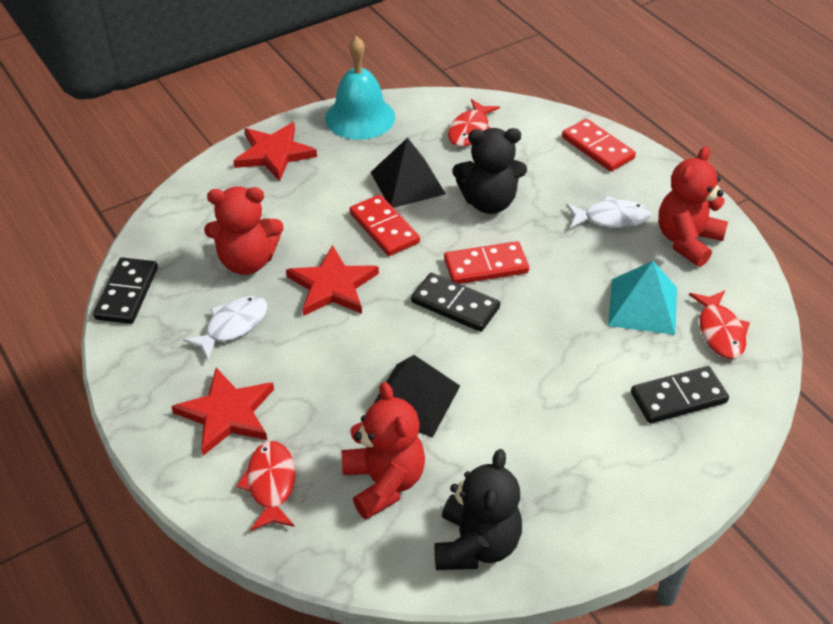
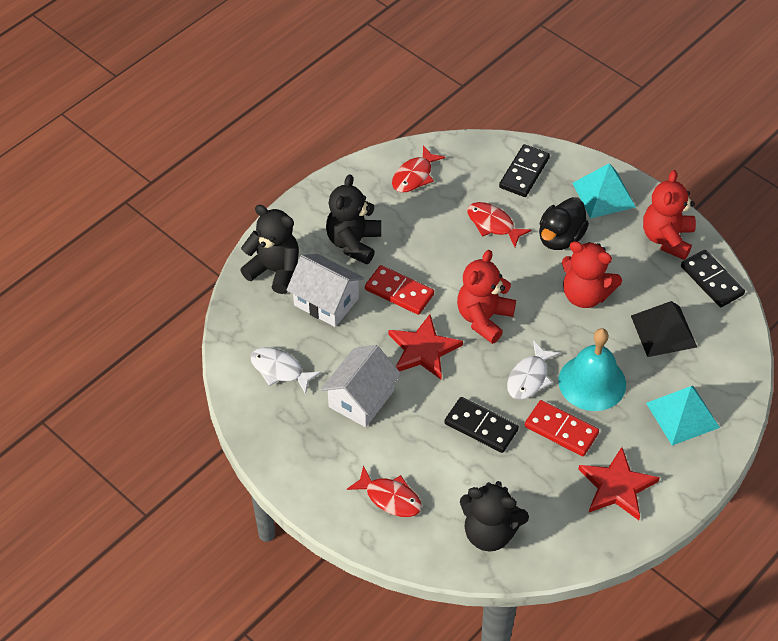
black duck: none = 0 -> [539,197,589,250] = 1
black pyramid: [371,137,446,208] [373,355,460,438] = 2 -> [631,301,697,357] = 1
black teddy bear: [435,449,522,570] [453,128,527,214] = 2 -> [240,205,299,294] [326,174,381,265] [460,481,529,552] = 3
red domino: [349,195,420,256] [444,241,529,284] [562,119,636,172] = 3 -> [365,265,434,315] [525,400,599,456] = 2
red star: [171,368,274,456] [233,122,317,181] [286,245,379,316] = 3 -> [388,314,463,380] [578,447,660,520] = 2
turquoise pyramid: [608,261,677,335] = 1 -> [573,163,636,219] [646,386,720,446] = 2
white house: none = 0 -> [287,254,364,327] [321,345,401,427] = 2

